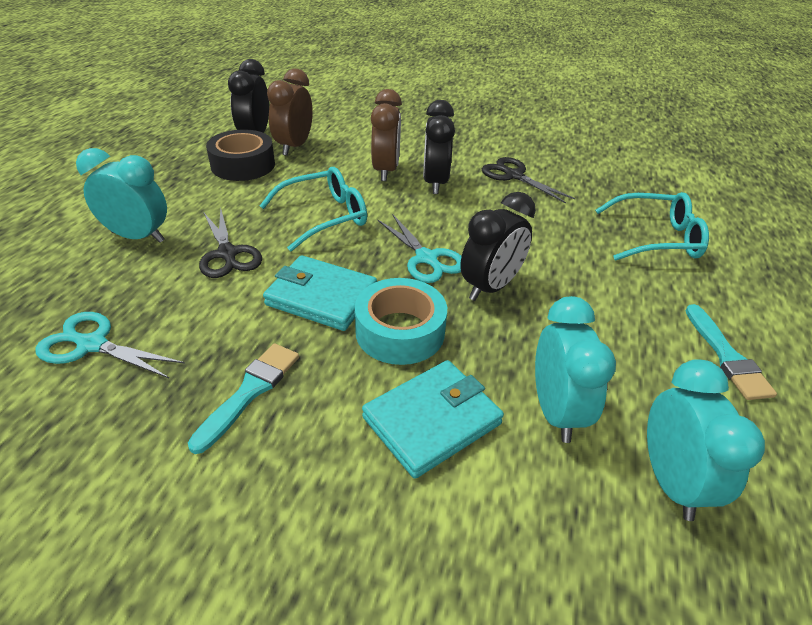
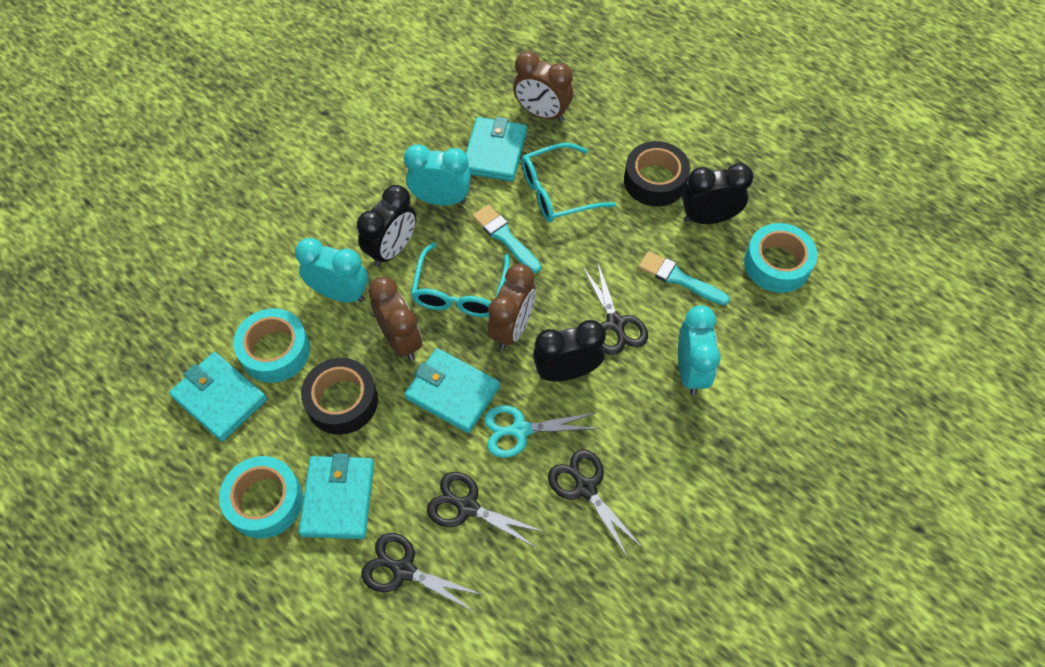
black scissors: [199,208,262,278] [482,157,575,203] = 2 -> [361,533,483,612] [427,472,544,549] [548,449,642,558] [582,261,648,355] = 4
black tape: [206,130,275,181] = 1 -> [301,358,378,435] [624,141,690,207] = 2
brown clock: [267,68,313,156] [371,89,402,181] = 2 -> [368,277,422,361] [488,264,536,350] [513,51,573,122] = 3
turquoise scissors: [35,312,185,378] [377,214,462,283] = 2 -> [484,405,599,458] = 1
turquoise tape: [355,278,447,365] = 1 -> [219,456,303,539] [233,308,310,383] [744,223,817,293] = 3
turquoise wallet: [263,255,377,331] [362,360,504,479] = 2 -> [169,352,267,442] [299,453,374,539] [404,348,500,433] [466,117,527,182] = 4

